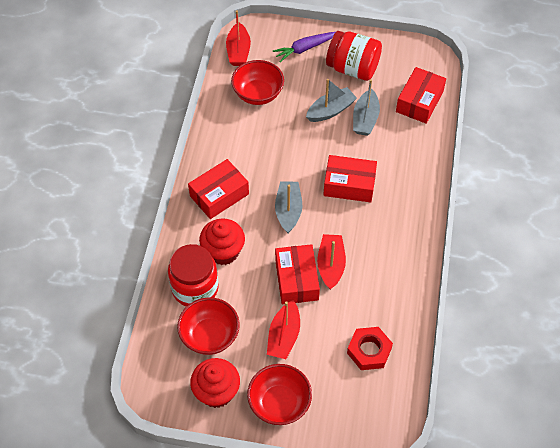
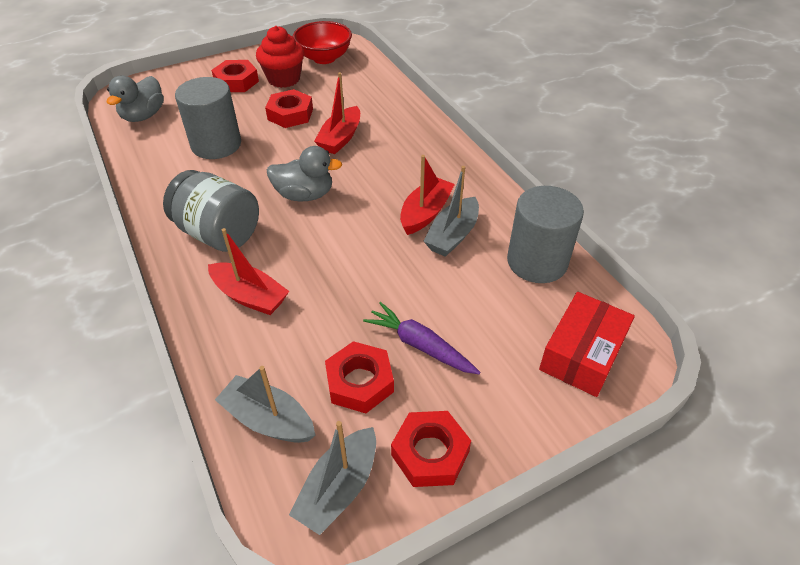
grey cylinder: none = 0 -> [175,77,241,159] [507,186,584,283] = 2
grey duck: none = 0 -> [107,76,164,122] [267,146,342,202] = 2
grey jar: none = 0 -> [163,170,259,252] = 1
red bowl: [177,297,240,355] [231,60,284,105] [247,364,312,425] = 3 -> [293,21,352,64] = 1
red box: [188,159,249,219] [275,244,320,304] [323,155,377,202] [396,67,446,124] = 4 -> [539,292,635,397] = 1
red cupcake: [190,358,240,408] [199,219,245,265] = 2 -> [256,26,304,88] = 1
red jar: [168,244,219,306] [326,31,382,81] = 2 -> none = 0
red nut: [347,327,393,370] = 1 -> [211,60,259,92] [265,89,313,128] [325,341,394,413] [391,411,471,487] = 4

